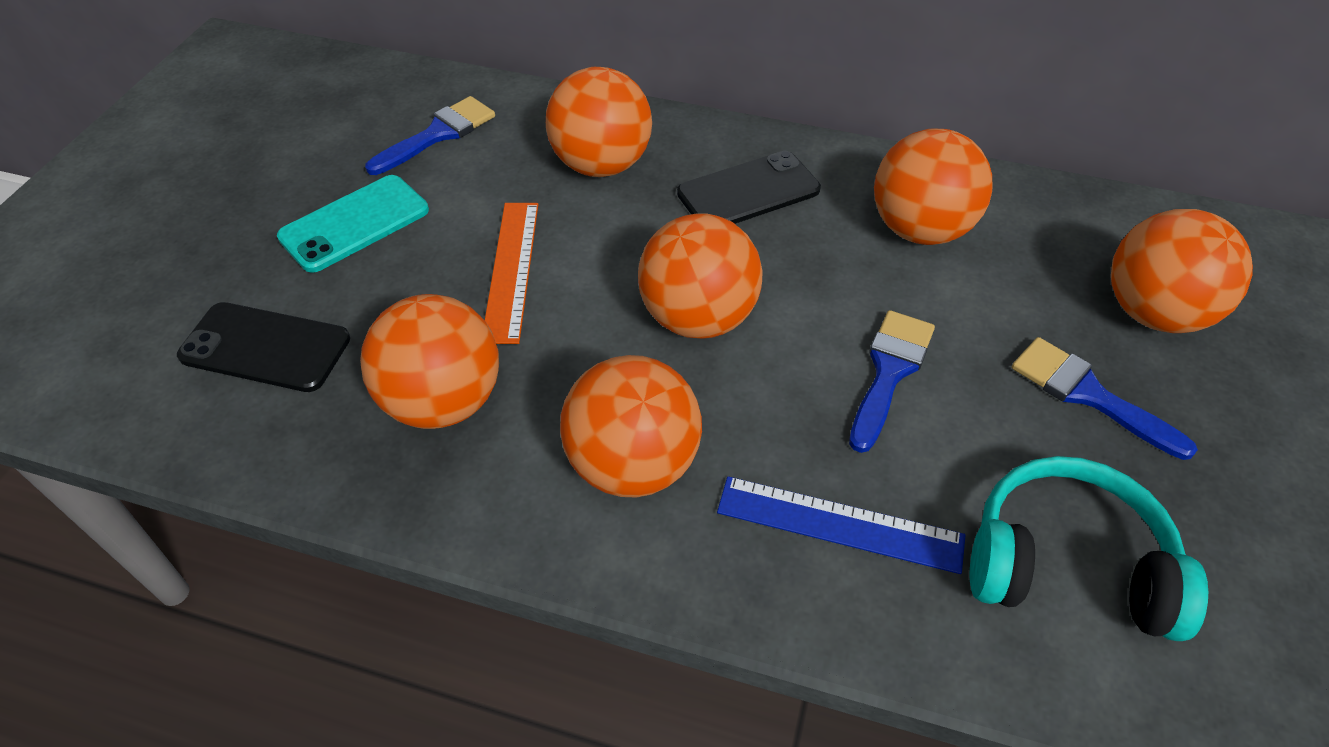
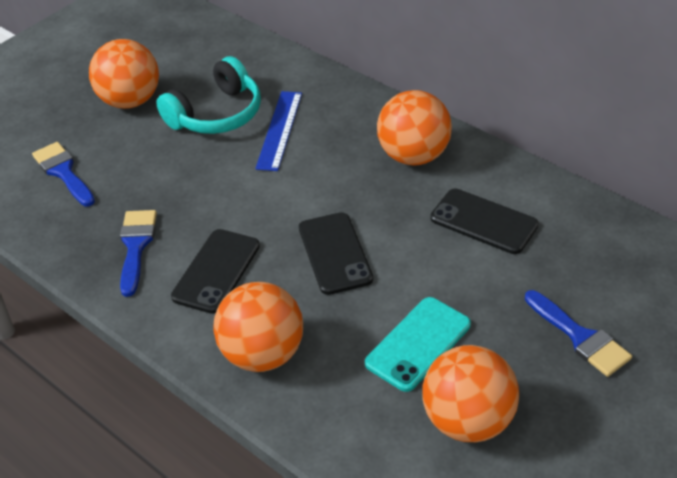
black phone: [177,302,350,392] [677,151,821,224] = 2 -> [171,229,260,314] [299,212,373,295] [430,189,539,254] = 3
orange ball: [360,294,499,429] [546,67,652,177] [560,355,702,498] [638,213,763,339] [874,129,992,245] [1111,209,1253,333] = 6 -> [89,39,159,109] [213,282,303,372] [377,90,452,166] [422,345,519,442] = 4
orange ruler: [485,203,538,344] = 1 -> none = 0

